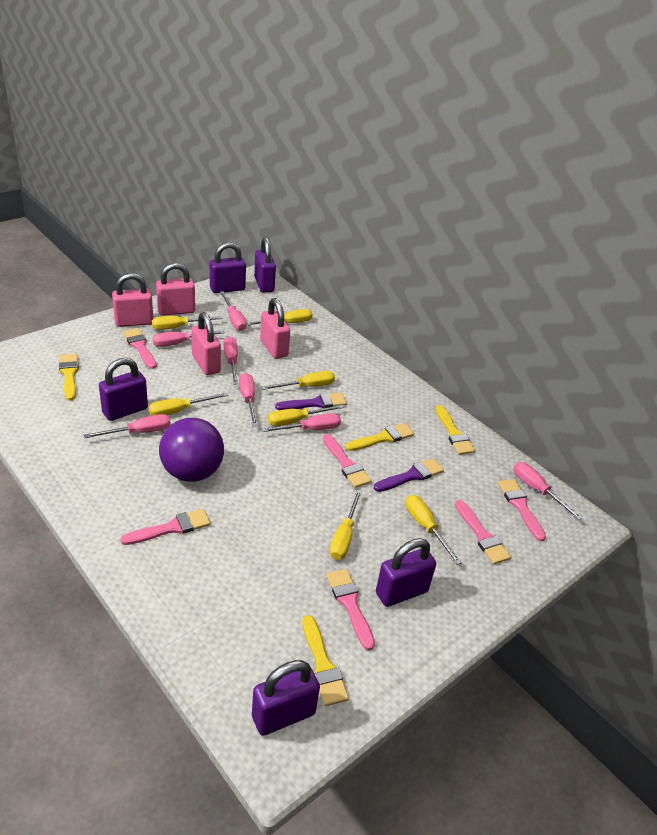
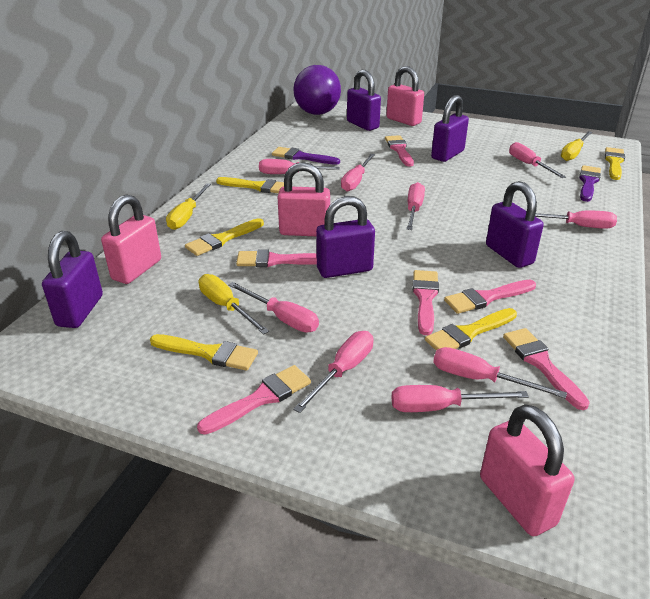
pink screwdriver: [84,414,171,438] [153,330,225,347] [220,291,247,331] [223,337,238,384] [239,373,258,426] [261,413,341,432] [513,462,582,520] = 7 -> [228,282,319,333] [259,159,340,174] [293,331,374,413] [341,154,375,192] [391,385,529,412] [406,182,425,230] [433,347,567,399] [509,142,566,178] [535,210,617,229] = 9
yellow brush: [59,354,79,400] [302,615,349,706] [345,423,414,451] [435,405,475,455] = 4 -> [150,334,258,371] [185,218,264,256] [216,177,284,193] [425,308,517,350] [605,147,625,180] = 5
yellow screwdriver: [149,393,228,416] [152,316,223,330] [247,309,313,325] [262,371,335,390] [268,405,344,426] [330,490,362,560] [405,495,462,565] = 7 -> [166,183,211,230] [199,274,269,335] [561,131,592,161] = 3

